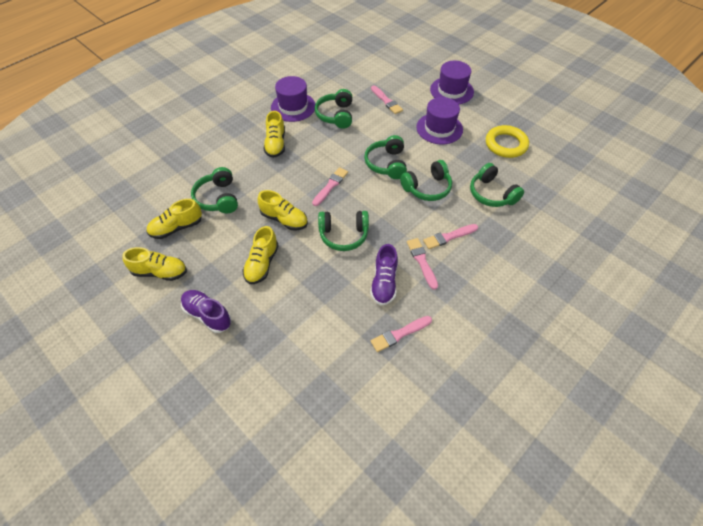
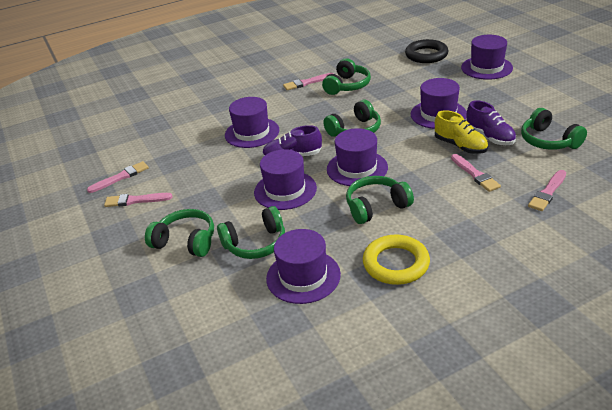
black ring: none = 0 -> [405,39,449,63] = 1
purple hat: [271,76,315,122] [416,97,463,144] [430,61,474,104] = 3 -> [225,97,279,148] [254,149,317,210] [266,229,341,304] [327,128,388,186] [411,78,467,129] [461,35,513,80] = 6
yellow shoe: [122,247,187,281] [146,199,202,239] [242,226,279,284] [258,190,308,230] [264,111,285,158] = 5 -> [435,110,488,154] = 1

